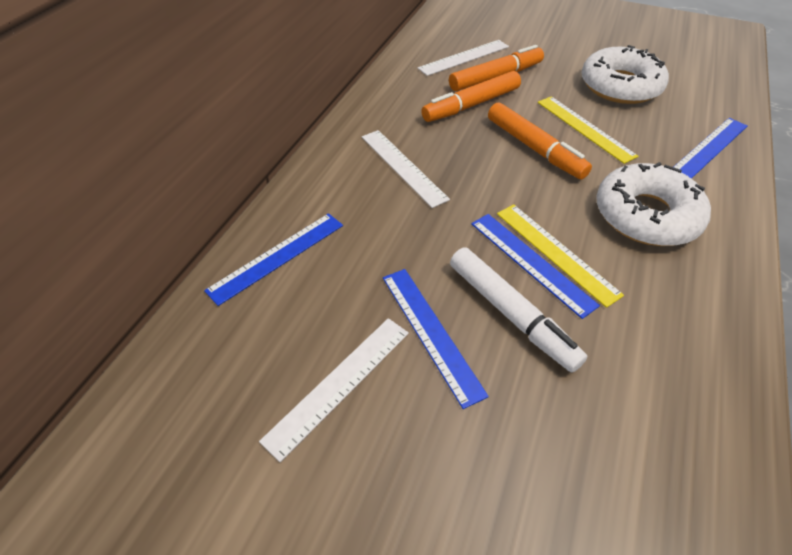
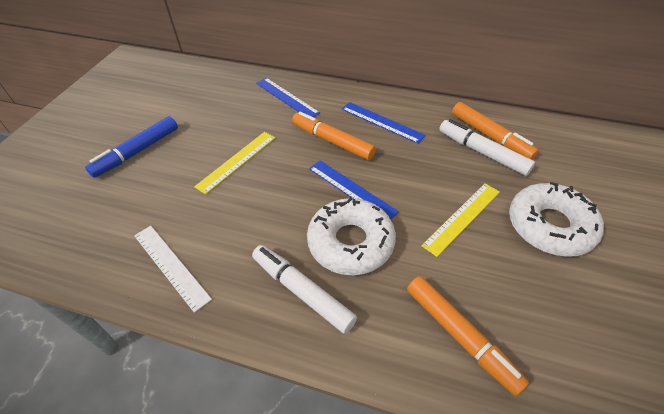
blue marker: none = 0 -> [85,116,178,178] = 1
blue ruler: [204,213,343,306] [383,269,489,409] [471,214,600,319] [674,118,747,179] = 4 -> [256,78,320,117] [309,160,399,220] [342,102,426,144] = 3
white marker: [450,247,588,373] = 1 -> [252,245,357,334] [439,119,535,176] = 2
white ruler: [259,318,409,462] [362,130,450,208] [418,40,509,76] = 3 -> [134,226,212,313] = 1

